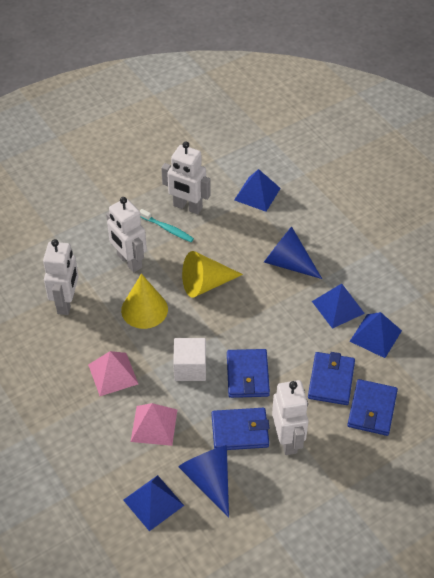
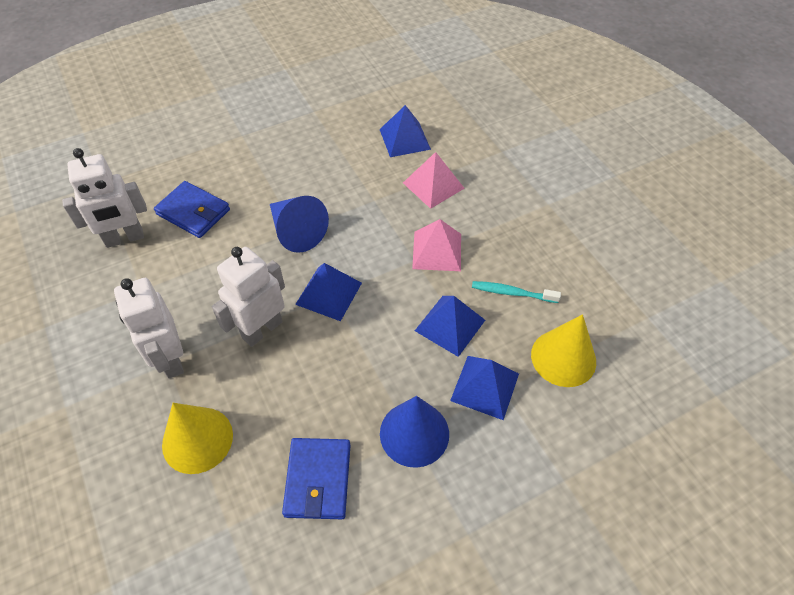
blue wallet: [212,408,270,450] [227,349,270,398] [308,352,355,405] [347,379,398,436] = 4 -> [154,181,230,238] [282,438,351,519] = 2
white cube: [173,338,206,381] = 1 -> none = 0
white robot: [43,239,79,315] [106,197,147,272] [161,141,211,215] [272,380,309,455] = 4 -> [62,148,147,248] [114,278,184,378] [212,247,285,347] = 3

